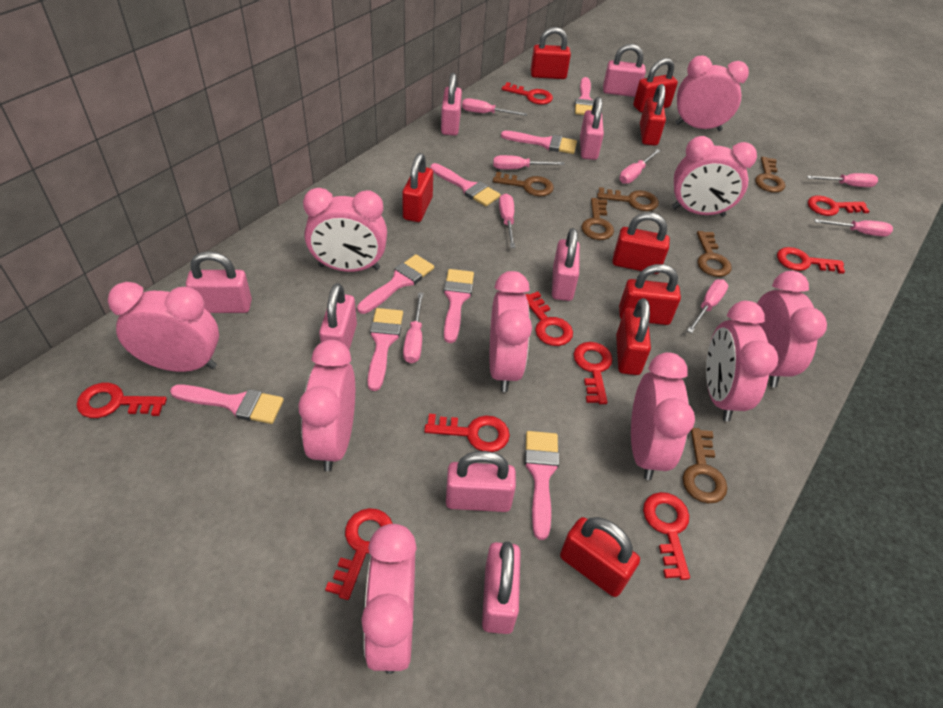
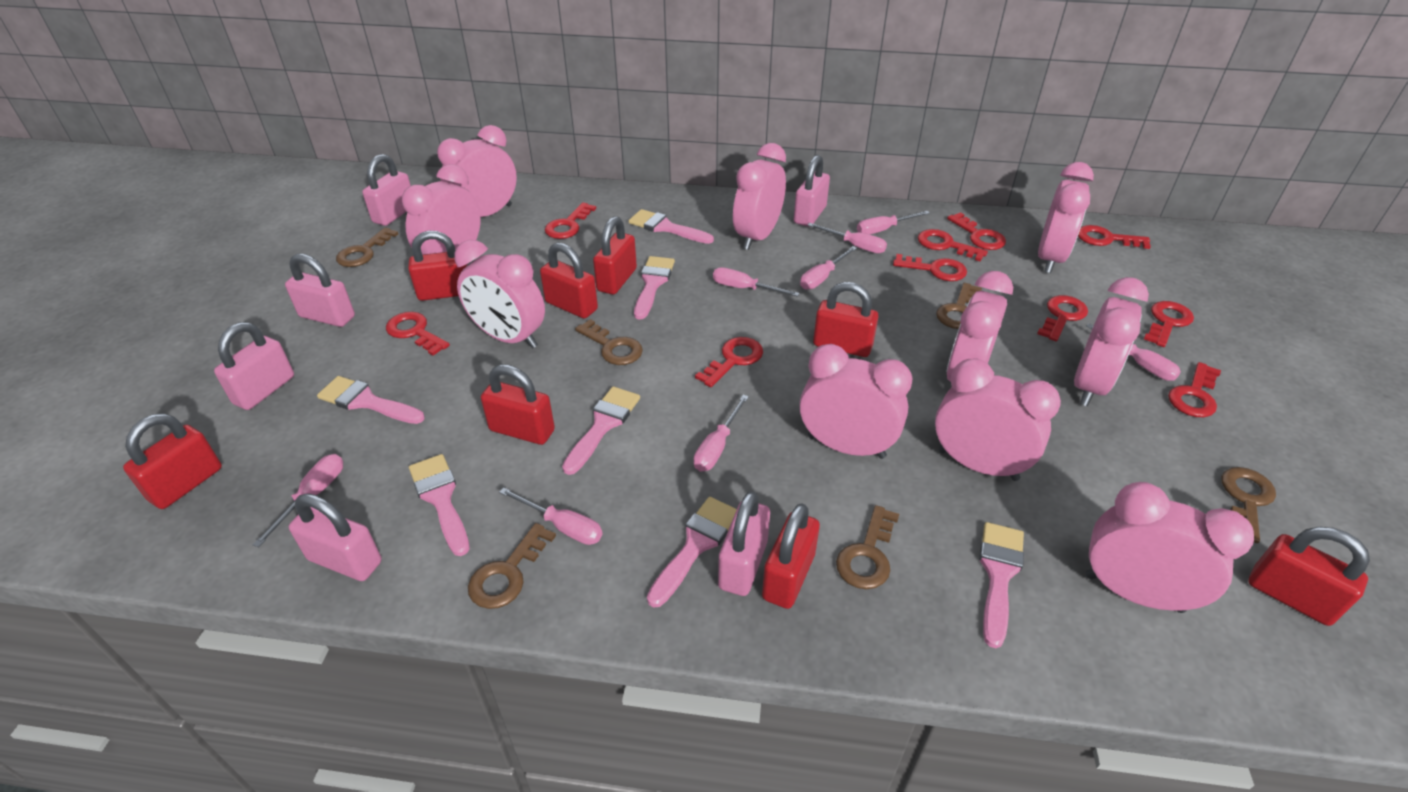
pink brush: [170,384,284,424] [357,254,434,314] [368,308,403,391] [430,163,500,206] [444,269,474,343] [501,131,577,154] [525,431,559,540] [575,77,594,115] = 8 -> [317,376,425,424] [409,454,470,556] [562,386,640,475] [629,209,714,244] [634,256,675,320] [647,497,737,608] [979,522,1024,648] = 7
pink padlock: [186,251,252,313] [319,283,357,350] [441,73,462,136] [446,451,516,512] [482,541,521,634] [552,228,580,301] [580,97,604,160] [603,44,646,97] = 8 -> [214,322,294,410] [285,254,355,327] [289,493,382,581] [362,154,411,226] [718,491,770,596] [794,155,830,227] = 6
red key: [76,383,167,418] [325,508,393,600] [424,414,510,452] [502,82,553,105] [526,292,573,346] [573,342,613,404] [643,492,690,580] [777,247,845,274] [808,195,869,216] = 9 -> [386,312,450,355] [545,202,596,239] [695,337,763,387] [893,254,967,281] [918,229,988,262] [947,212,1006,250] [1037,295,1088,341] [1078,225,1151,249] [1144,301,1194,347] [1168,362,1221,417] = 10

